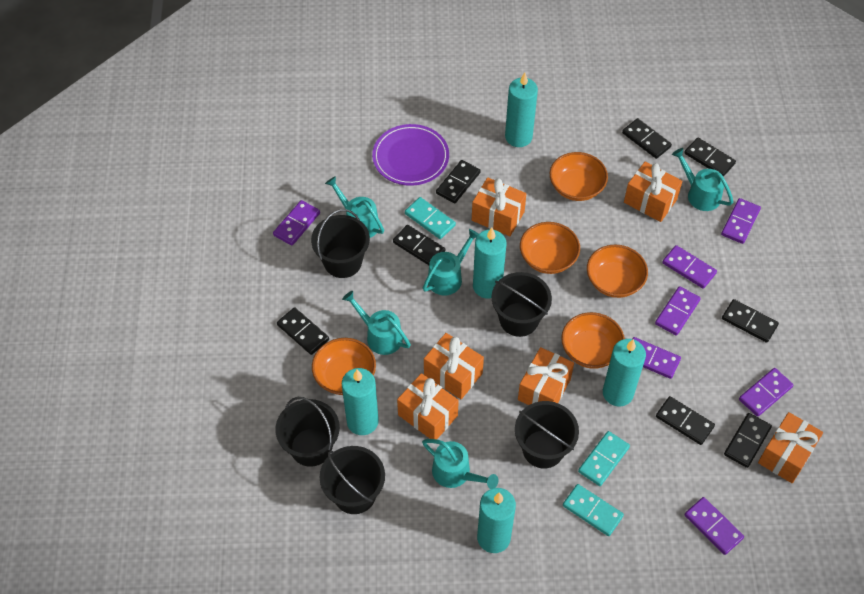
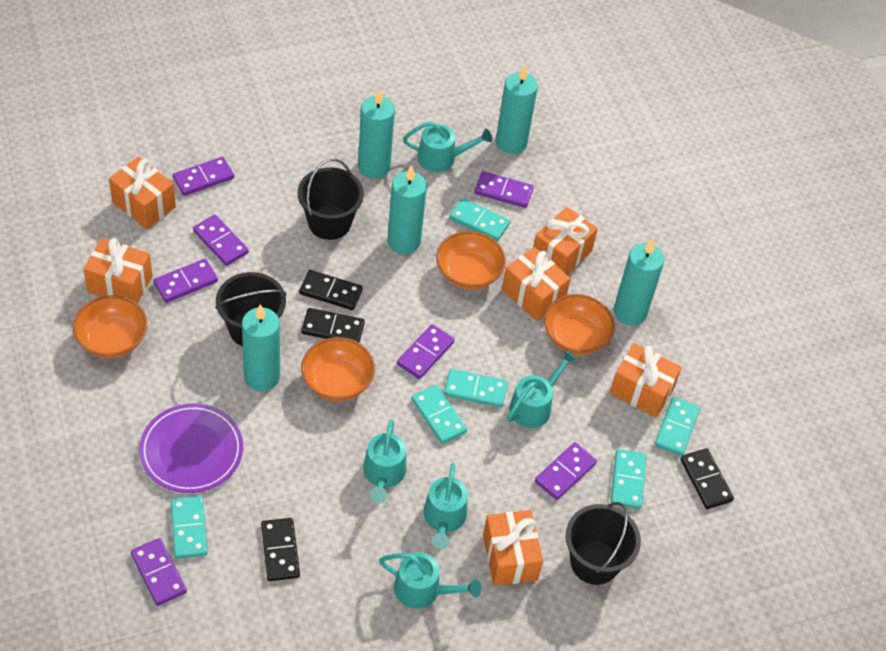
black bucket: [275,397,340,467] [311,209,370,278] [320,446,385,514] [492,272,552,337] [515,401,579,468] = 5 -> [215,272,286,346] [298,158,364,240] [566,502,641,585] = 3
black domino: [277,307,329,355] [393,225,445,265] [436,160,481,203] [622,118,672,159] [656,396,715,445] [684,137,736,177] [722,299,779,343] [724,413,772,468] = 8 -> [261,518,300,581] [299,270,363,310] [301,308,365,343] [680,448,734,509] = 4
orange bowl: [312,338,376,395] [520,222,580,274] [550,152,608,201] [561,312,625,369] [587,245,648,298] = 5 -> [73,295,148,358] [301,337,375,401] [436,231,506,290] [544,294,615,355] = 4
turquoise domino: [405,197,456,239] [563,484,624,536] [578,431,630,486] = 3 -> [171,496,208,559] [412,385,467,444] [444,369,508,408] [449,198,510,241] [611,449,647,509] [655,397,700,456] = 6

